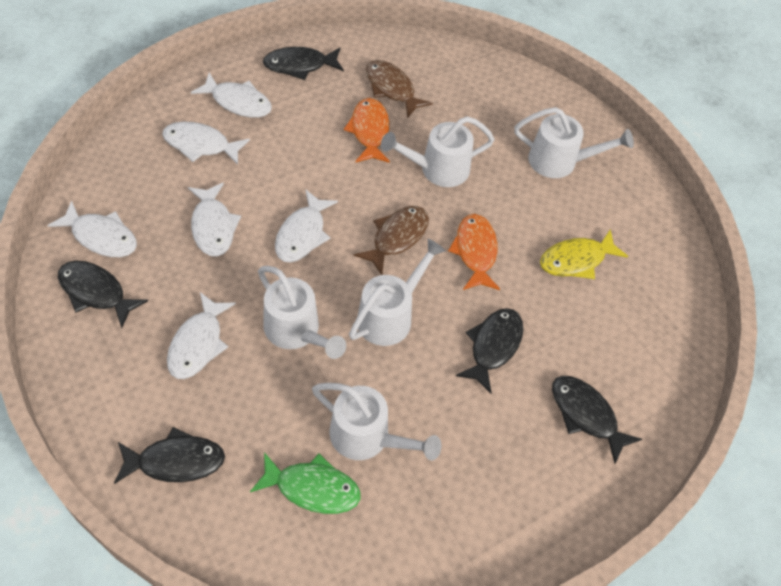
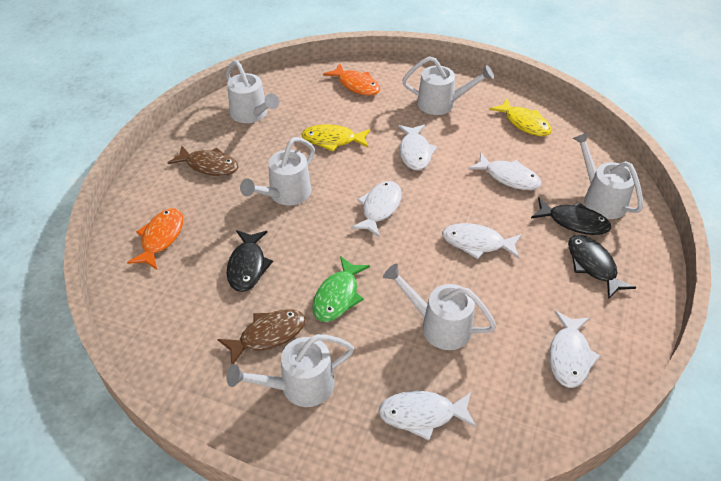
black fish: [58,261,148,328] [114,427,225,484] [263,47,344,80] [456,308,523,394] [552,376,642,464] = 5 -> [227,230,273,292] [531,198,611,235] [568,235,637,299] = 3
white watering can: [258,266,346,359] [312,383,441,461] [349,239,446,346] [381,116,495,187] [514,107,634,178] = 5 -> [226,60,279,123] [226,334,354,407] [240,137,315,205] [383,264,497,350] [402,56,494,115] [573,132,643,219] = 6
yellow fish: [540,229,628,279] = 1 -> [302,124,370,152] [489,99,552,136] = 2

